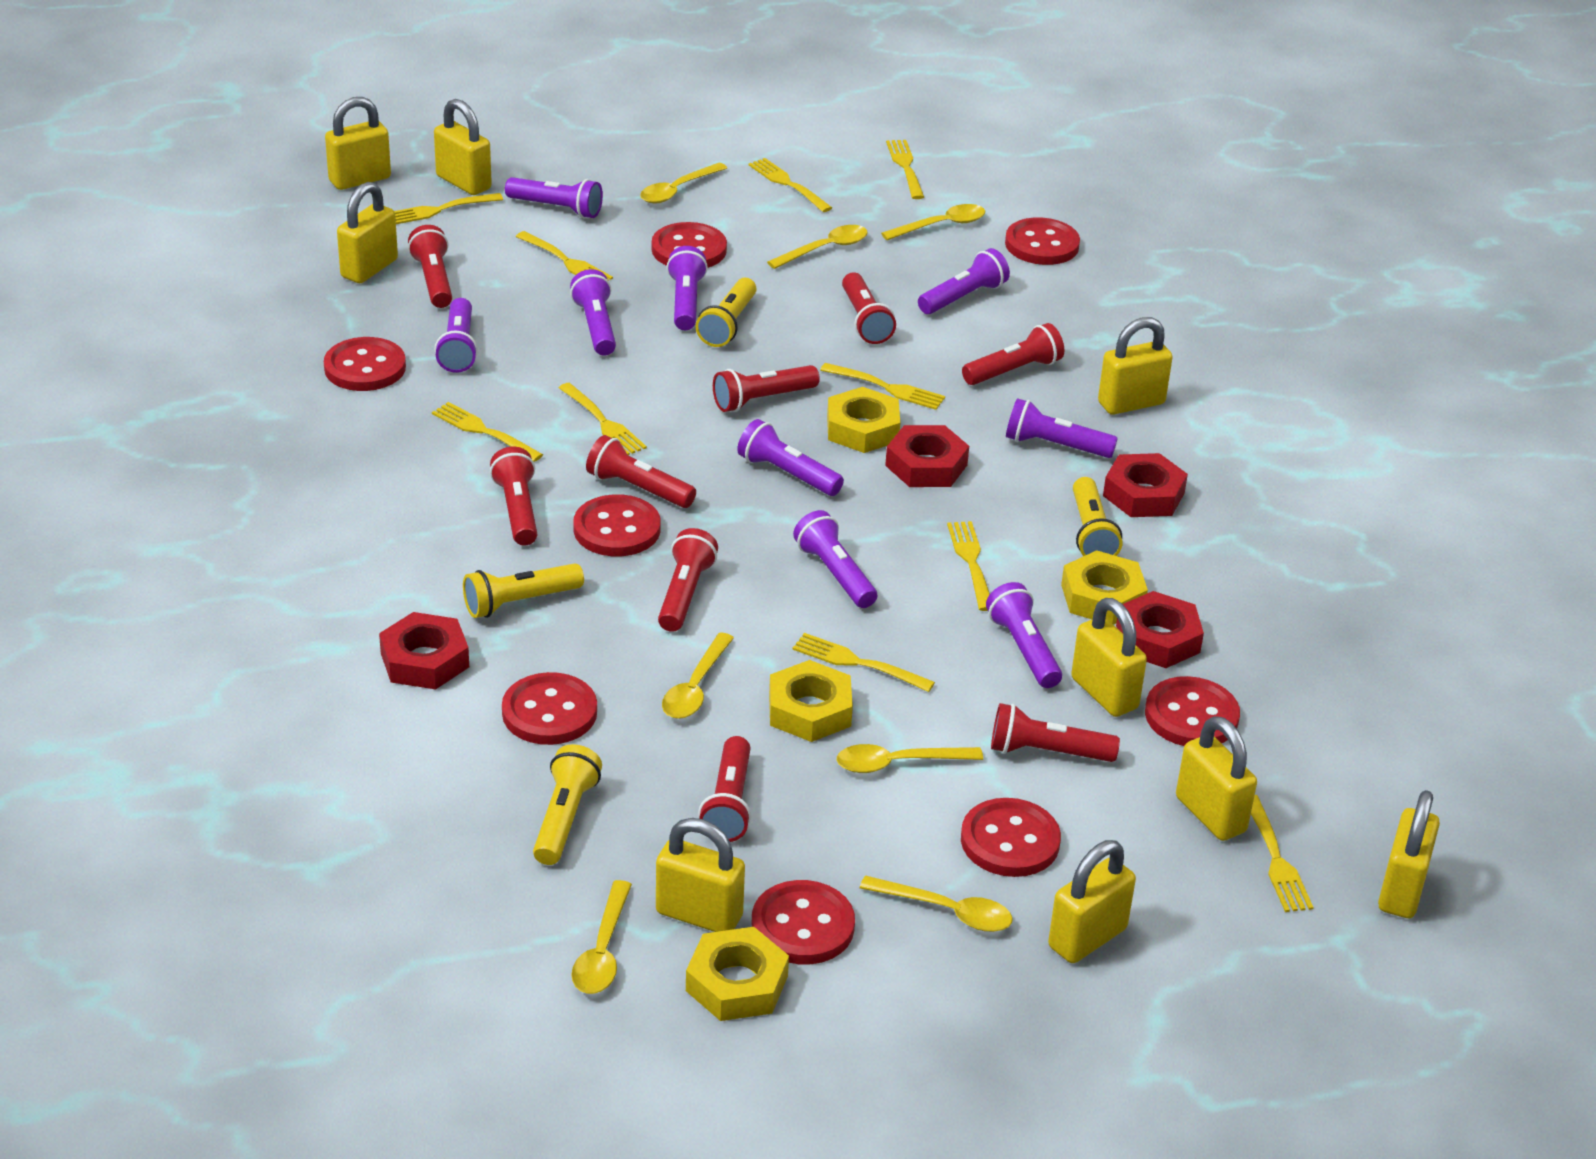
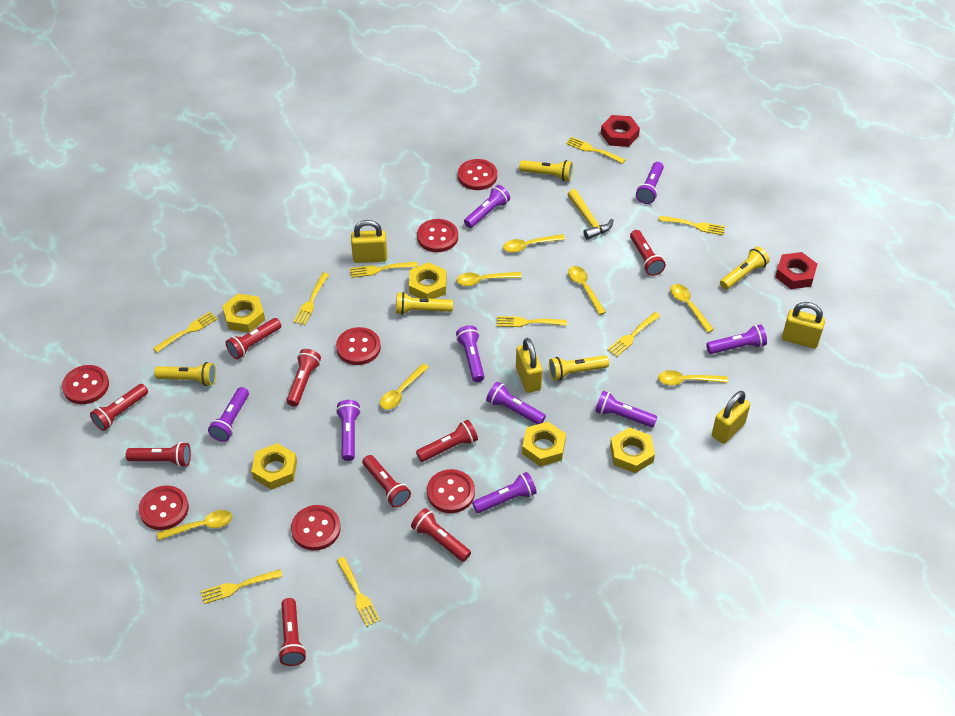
red button: [324,337,406,391] [502,672,597,745] [573,494,661,556] [652,222,727,268] [752,880,855,964] [961,798,1061,877] [1005,218,1080,265] [1145,676,1240,746] = 8 -> [62,365,109,404] [139,485,189,530] [291,505,341,550] [336,327,381,365] [417,219,458,252] [427,469,475,513] [458,159,497,190] = 7
red nut: [379,612,469,689] [885,425,969,487] [1103,453,1188,517] [1116,591,1204,668] = 4 -> [601,115,640,147] [775,252,818,289] = 2
yellow flashlight: [463,563,584,618] [533,744,602,865] [696,278,757,347] [1073,477,1122,556] = 4 -> [154,362,216,386] [396,292,453,315] [519,160,573,181] [549,355,609,381] [720,247,770,289] = 5
yellow fork: [394,193,503,224] [432,402,543,462] [516,231,613,280] [559,383,647,455] [749,158,832,212] [792,633,935,692] [820,363,945,410] [886,140,924,199] [947,521,990,611] [1251,795,1314,912] = 10 -> [153,311,218,353] [201,569,283,604] [293,273,329,325] [336,557,380,627] [350,261,418,278] [497,316,567,327] [566,137,625,164] [607,312,660,357] [659,216,725,235] = 9
yellow hammer: none = 0 -> [567,189,614,240] = 1
yellow nut: [686,927,789,1021] [769,660,853,742] [827,387,900,453] [1061,550,1148,625] = 4 -> [222,294,265,332] [251,443,297,490] [409,262,447,299] [522,422,566,466] [610,427,655,473] = 5
yellow padlock: [325,97,391,190] [337,182,398,283] [434,99,492,195] [656,818,745,932] [1048,840,1136,963] [1071,598,1147,717] [1098,317,1173,415] [1176,716,1257,841] [1378,790,1440,918] = 9 -> [351,220,387,263] [516,338,543,393] [712,391,750,444] [782,302,825,349] = 4

